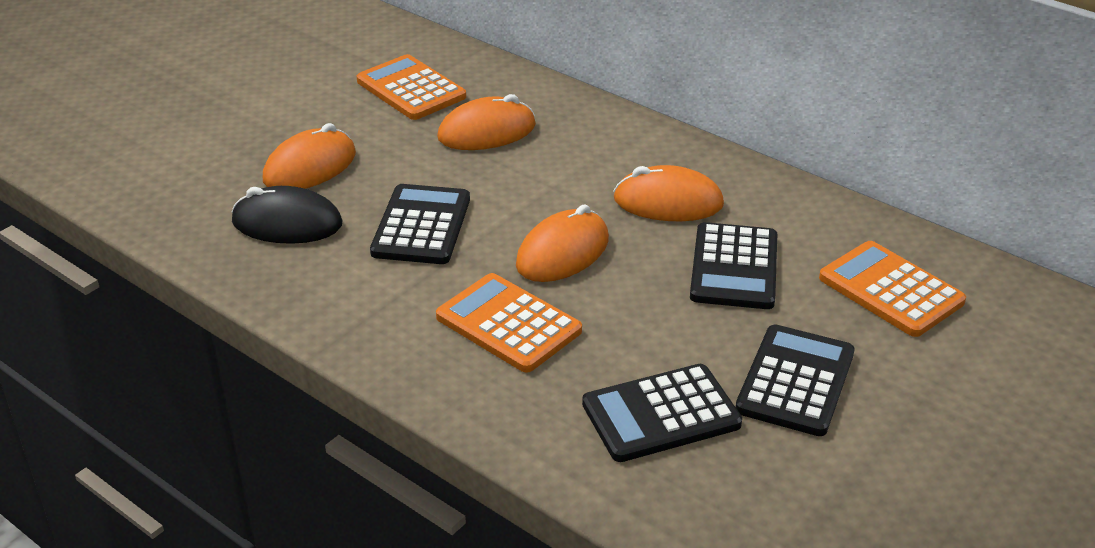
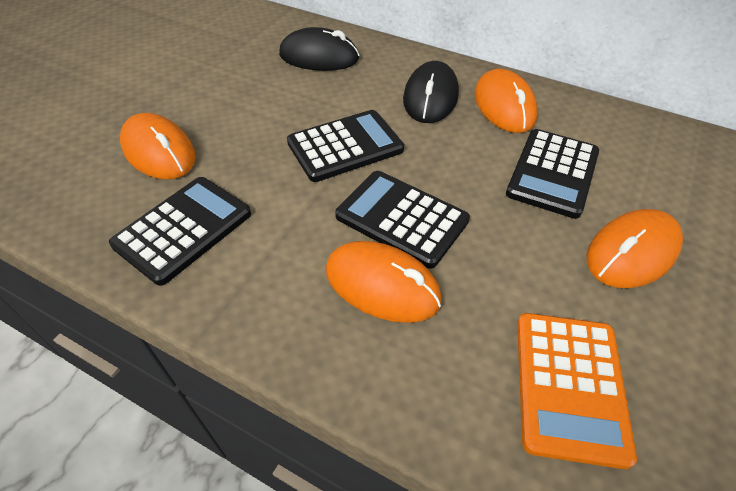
black mouse: [232,186,342,244] = 1 -> [279,27,359,71] [403,61,459,123] = 2
orange calculator: [357,54,466,120] [436,273,582,373] [819,241,966,337] = 3 -> [517,313,637,469] = 1

